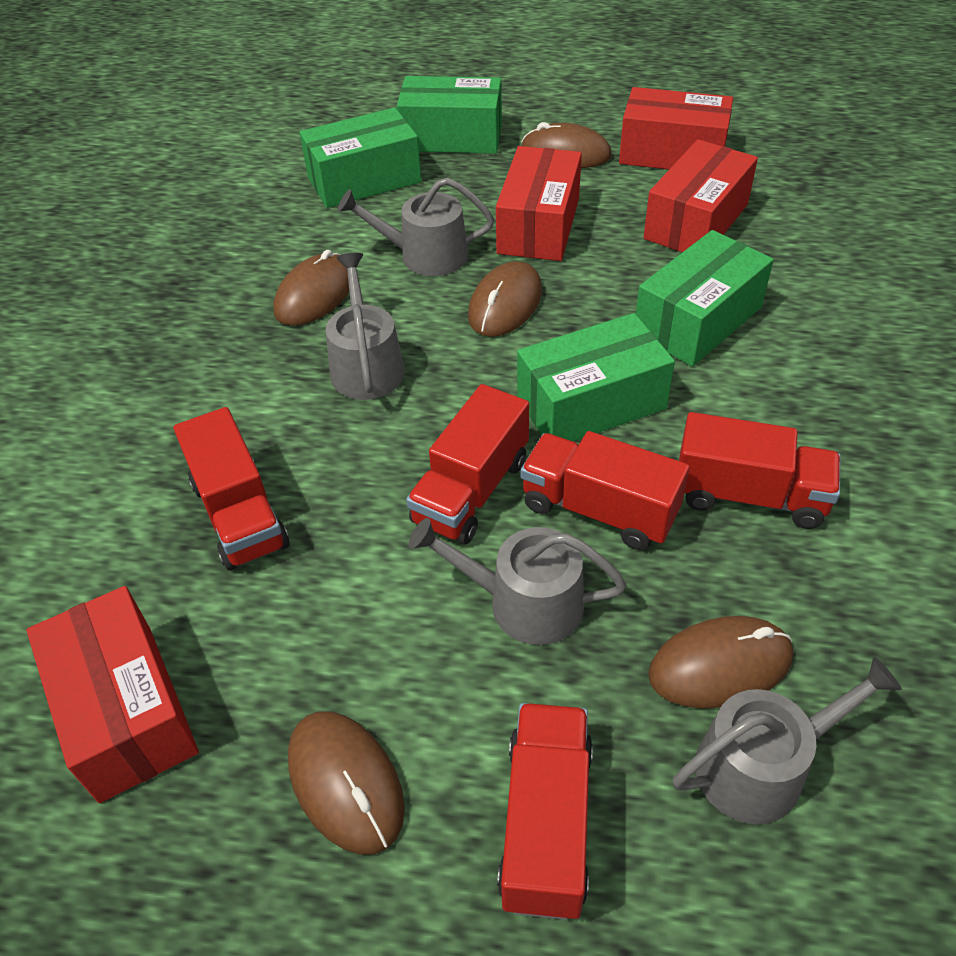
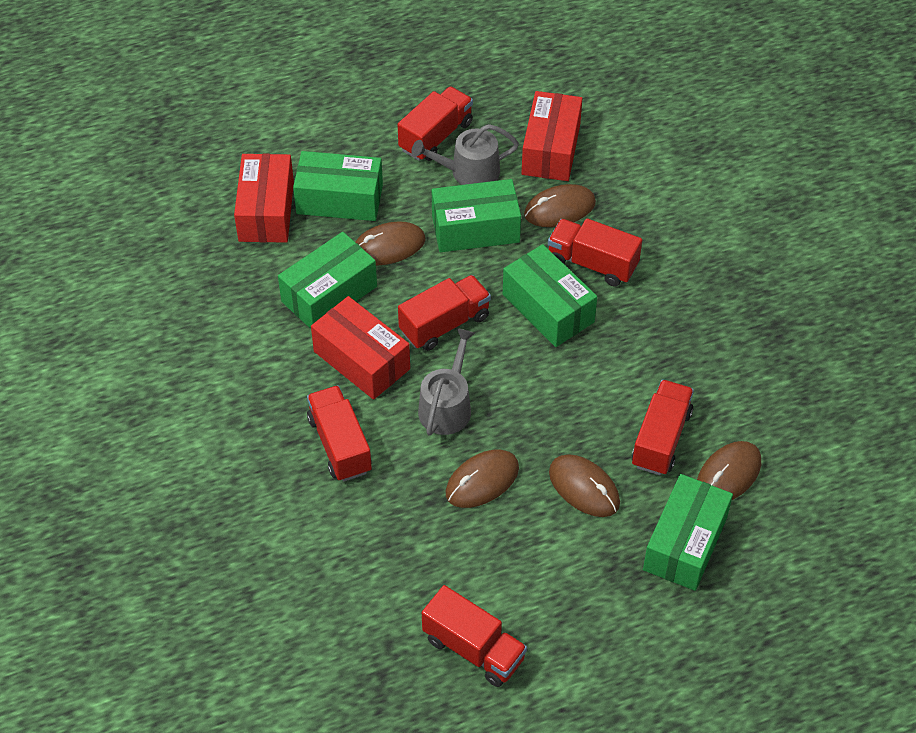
green box: [300,107,421,208] [397,76,502,154] [517,313,675,441] [636,230,774,367] = 4 -> [278,232,377,329] [293,151,383,221] [432,179,521,252] [503,244,597,347] [643,474,733,591] = 5
grey watering can: [326,253,405,400] [337,178,494,276] [409,518,626,645] [673,657,902,824] = 4 -> [411,124,519,185] [418,328,475,436] = 2
red box: [26,586,199,803] [496,146,582,261] [619,87,733,169] [643,139,758,252] = 4 -> [234,154,294,243] [311,296,410,400] [521,91,582,181] = 3
red truck: [174,407,289,570] [406,384,529,545] [497,703,593,920] [521,431,690,550] [679,412,841,529] = 5 -> [307,385,372,482] [398,86,473,161] [398,275,491,351] [422,585,527,687] [548,218,642,286] [632,380,694,475] = 6

